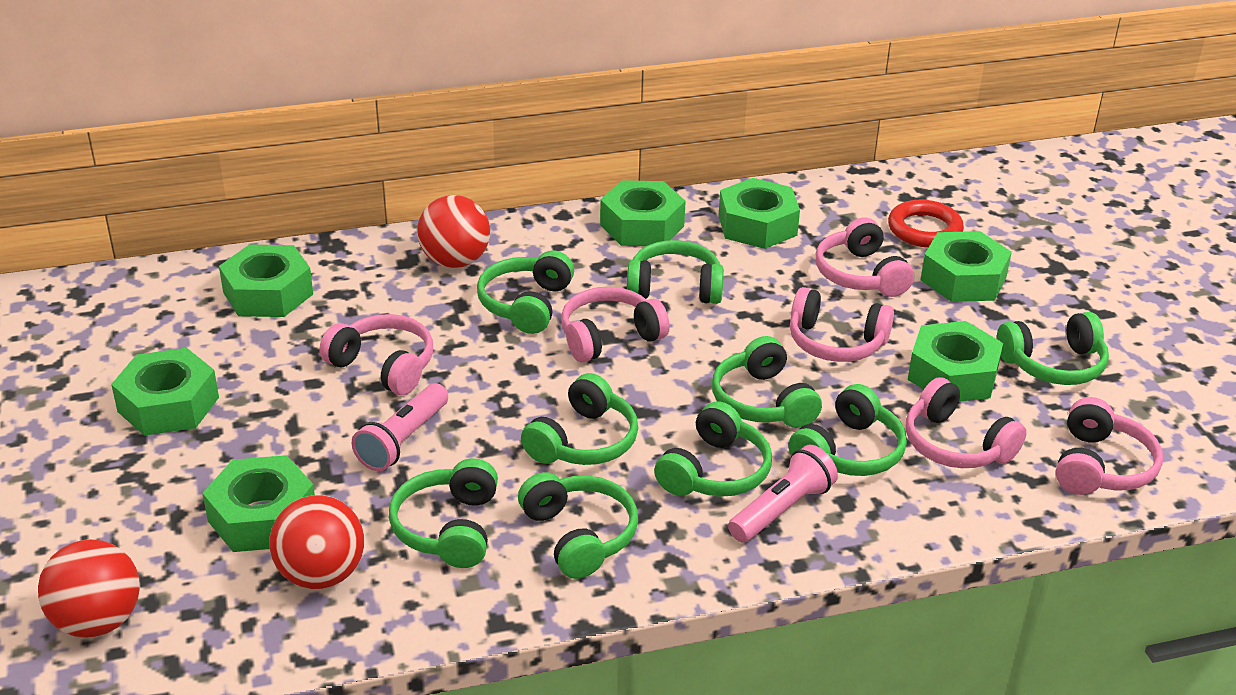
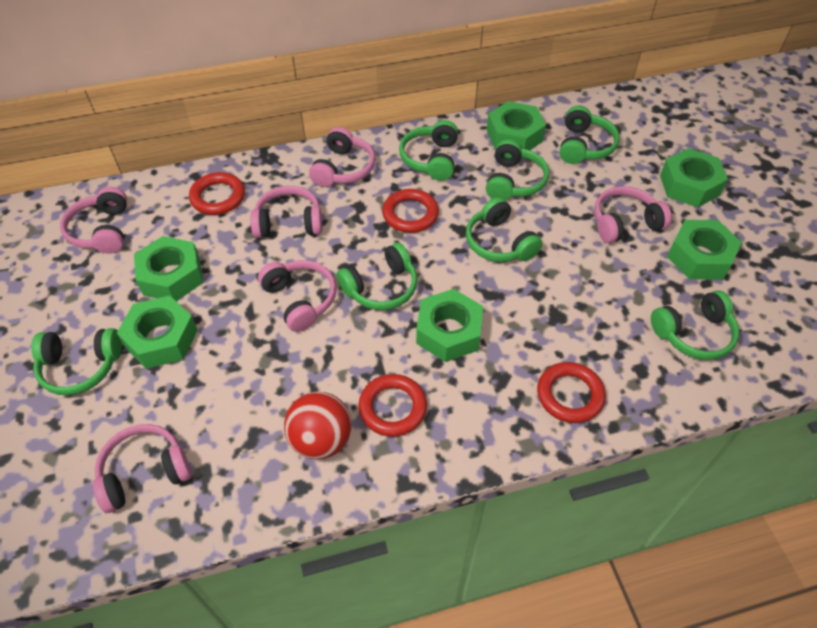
green headphones: [389,458,498,568] [477,250,574,334] [518,472,638,579] [521,373,638,465] [627,240,724,304] [654,401,772,497] [712,336,822,428] [789,384,907,476] [997,312,1109,385] = 9 -> [32,328,122,395] [337,243,418,310] [399,120,458,181] [466,197,542,262] [486,139,549,200] [560,106,620,164] [651,290,739,360] = 7
green nut: [111,348,219,436] [202,455,315,552] [219,244,313,317] [600,180,686,246] [718,178,800,249] [908,321,1003,402] [921,231,1012,302] = 7 -> [117,296,198,369] [134,236,203,301] [416,289,483,362] [487,101,546,150] [660,148,728,207] [667,220,742,280] = 6
pink flashlight: [352,383,448,471] [728,445,838,543] = 2 -> none = 0
red ball: [38,539,140,638] [269,495,364,589] [417,195,490,268] = 3 -> [284,392,352,460] = 1
red ring: [888,200,964,248] = 1 -> [189,172,245,215] [358,374,427,437] [382,189,439,233] [537,362,606,423] = 4

